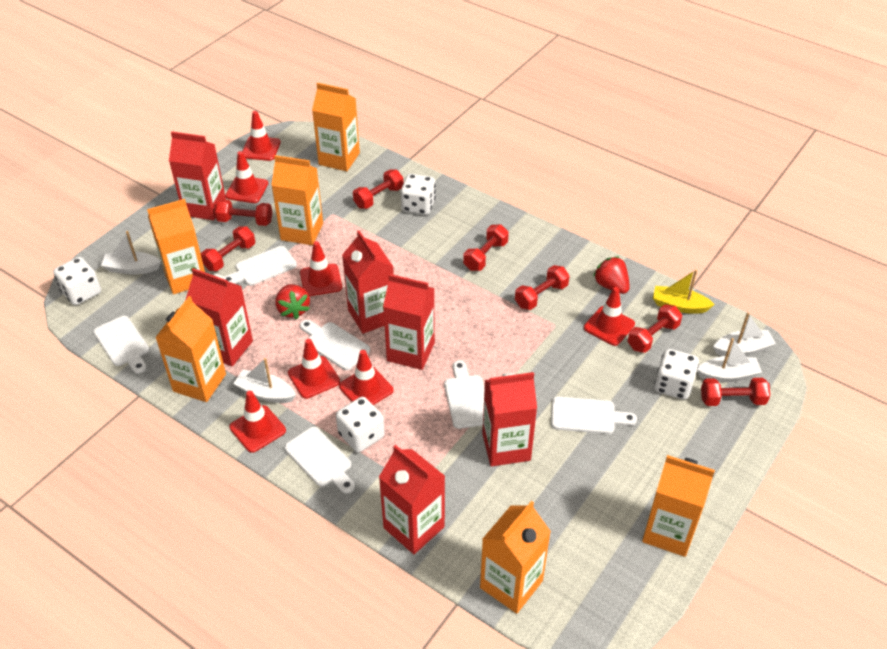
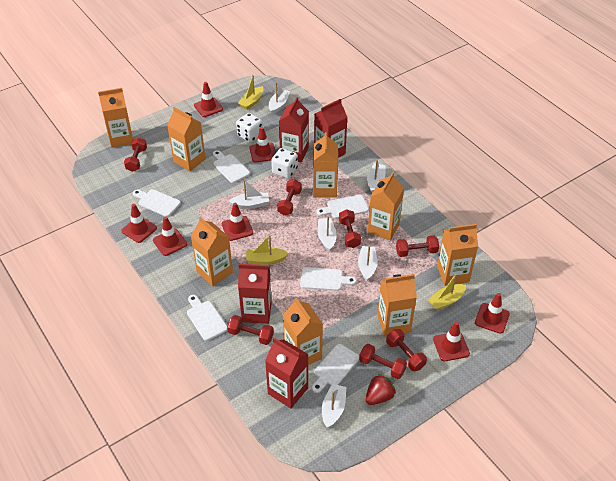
orange carton: [147,199,205,294] [155,296,226,402] [271,155,323,245] [312,83,360,171] [480,501,551,613] [642,455,715,557] = 6 -> [98,88,133,148] [167,107,206,171] [191,217,233,286] [283,297,323,365] [313,132,338,198] [368,172,404,241] [377,274,417,337] [437,224,478,286] = 8
red carton: [169,132,226,220] [186,268,253,367] [342,231,394,334] [379,445,445,554] [383,274,435,370] [482,372,537,466] = 6 -> [238,264,272,324] [265,338,309,409] [279,97,309,163] [314,99,347,158] = 4
red strawberry: [275,284,310,319] [593,256,630,294] = 2 -> [366,374,396,405] = 1
white boat: [101,231,161,274] [233,358,296,403] [697,338,762,382] [713,313,776,356] = 4 -> [229,180,269,209] [269,82,290,114] [317,216,337,251] [322,384,346,428] [358,245,377,281] [367,159,385,193] = 6
white dice: [53,257,101,305] [336,397,385,452] [401,174,436,215] [654,349,699,400] = 4 -> [236,113,263,143] [271,148,298,179] = 2
yellow boat: [653,270,715,314] = 1 -> [238,75,264,110] [246,235,289,265] [428,274,466,310] = 3

